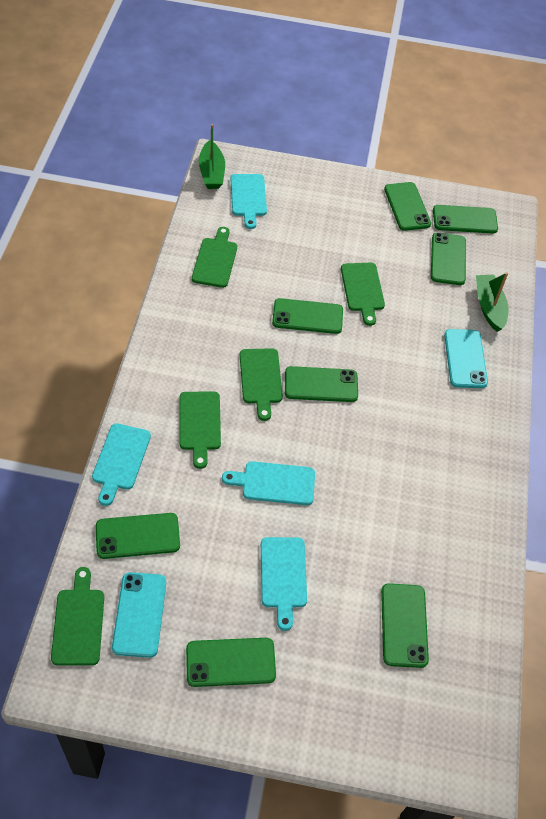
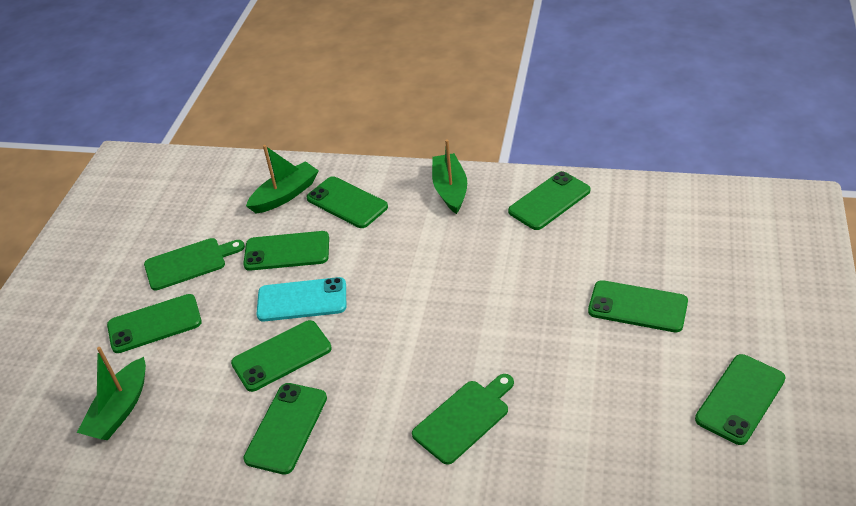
green boat: [199,124,225,189] [476,272,508,332] = 2 -> [77,347,146,440] [246,145,319,214] [432,139,467,214] = 3
green cutting board: [51,567,104,666] [179,392,221,469] [192,227,237,288] [240,348,283,421] [341,263,385,326] = 5 -> [144,238,245,291] [412,374,514,465] = 2
turquoise cutting board: [92,424,151,506] [222,461,315,505] [230,174,267,229] [261,537,307,631] = 4 -> none = 0
turquoise phone: [112,572,166,658] [444,329,488,388] = 2 -> [256,277,346,322] = 1

